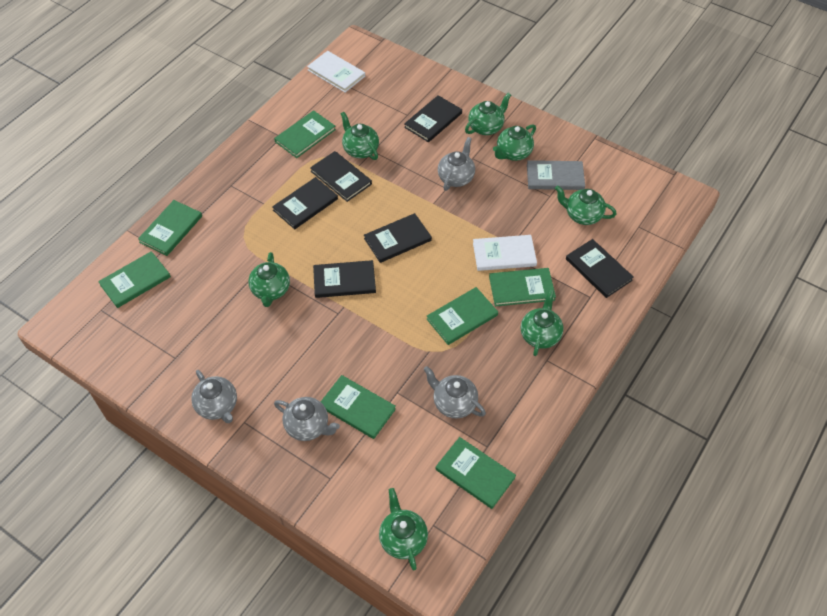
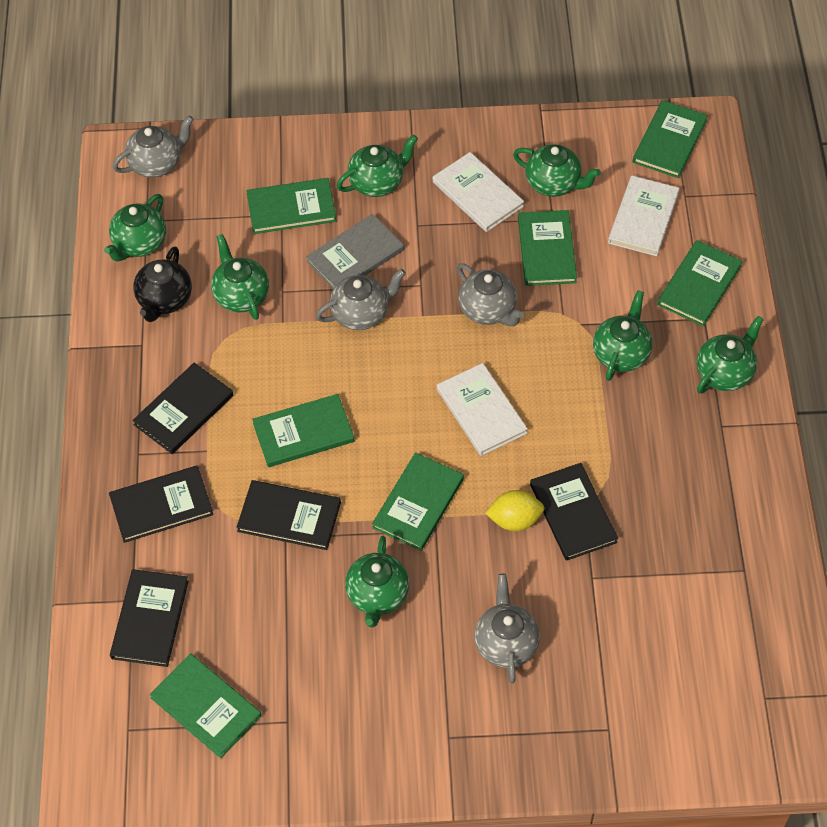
black book: [272,177,338,229] [310,151,372,202] [313,260,376,298] [364,213,432,263] [404,95,462,142] [566,239,634,298] = 6 -> [109,466,213,543] [110,569,189,667] [132,362,233,454] [237,480,341,550] [530,463,618,561] = 5
black teapot: none = 0 -> [133,247,192,322] = 1
white book: [307,51,365,93] [473,235,537,271] = 2 -> [433,152,524,232] [437,363,528,456] [608,176,680,256] = 3
yellow lemon: none = 0 -> [485,490,544,531] = 1

